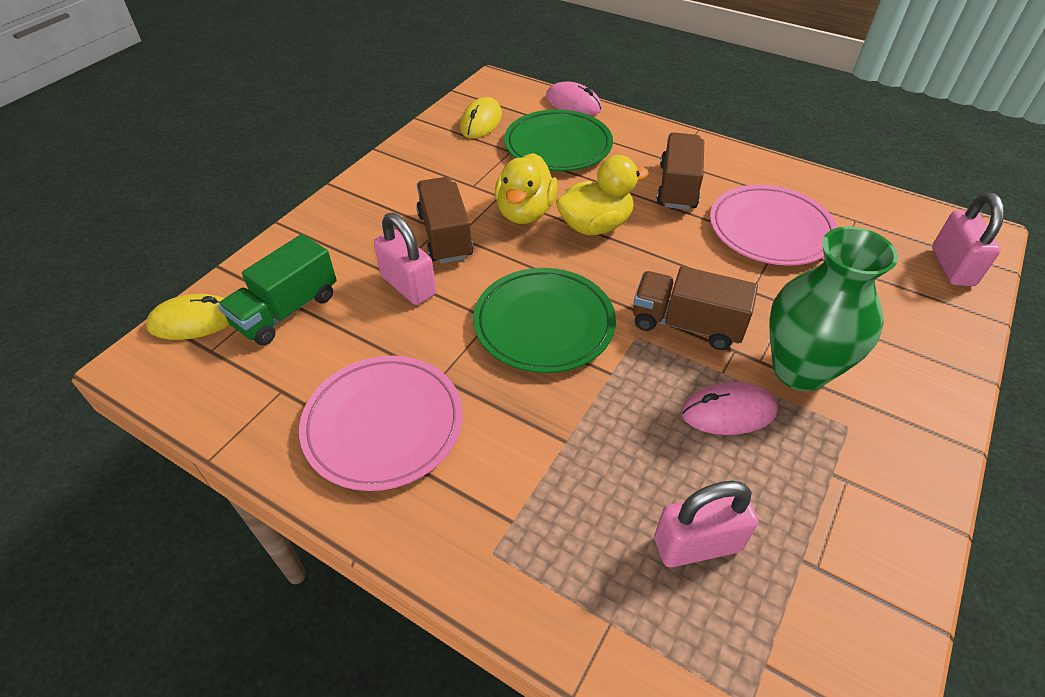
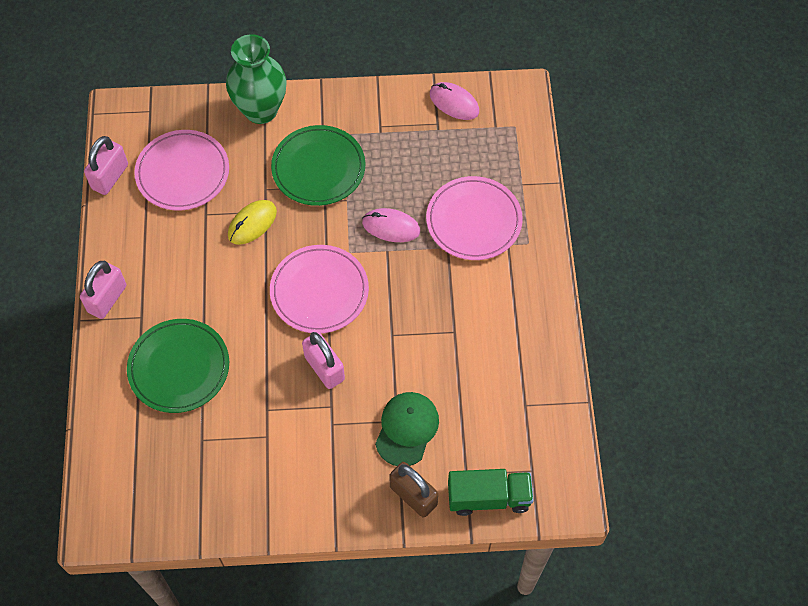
brown padlock: none = 0 -> [389,462,438,518] = 1
brown truck: [416,177,473,263] [633,266,758,350] [656,132,704,210] = 3 -> none = 0
green cap: none = 0 -> [375,392,439,466] = 1
pink plate: [299,356,463,491] [710,185,838,266] = 2 -> [134,130,229,210] [270,245,369,334] [426,176,523,260] = 3
yellow duck: [495,153,558,224] [556,155,649,235] = 2 -> none = 0
yellow mouse: [146,294,230,340] [460,97,502,139] = 2 -> [228,200,277,245] = 1

